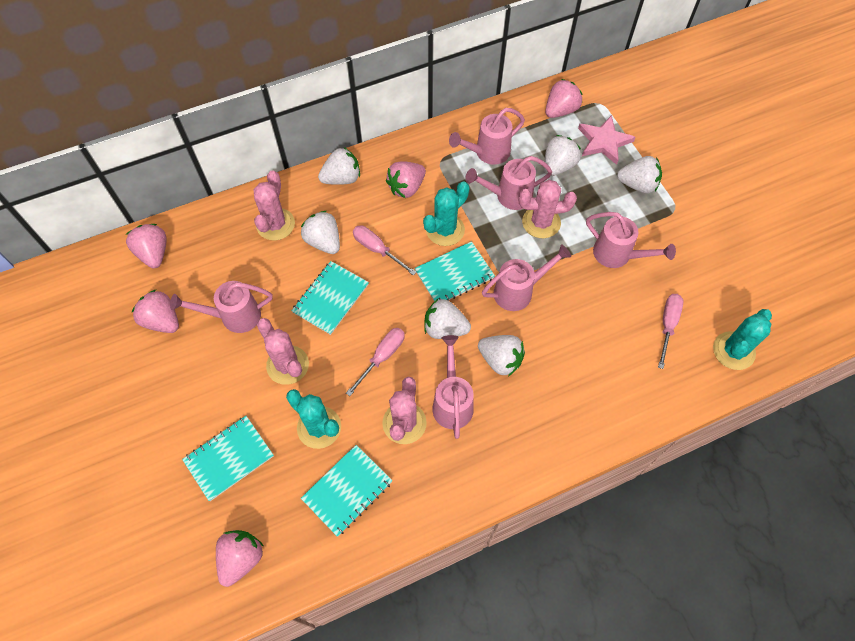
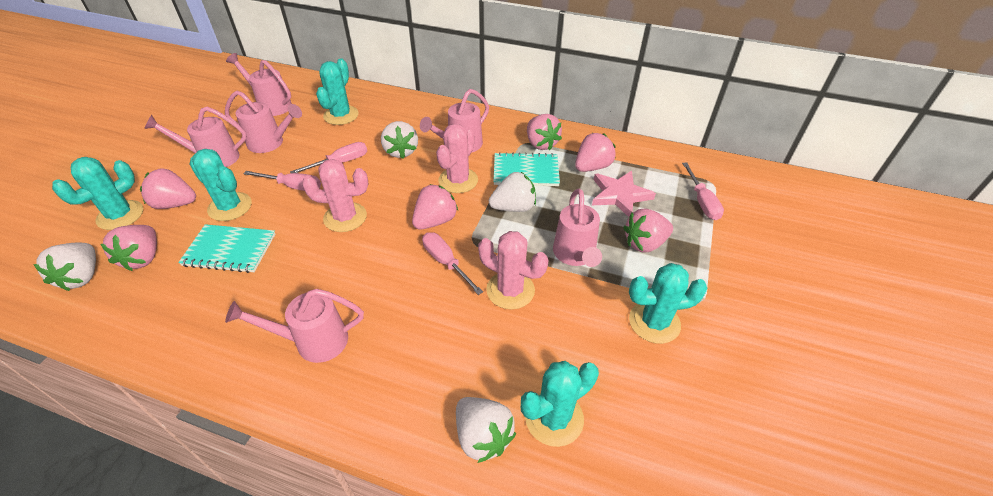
pink cactus: [253,170,295,241] [257,318,309,385] [382,377,427,444] [518,180,577,238] = 4 -> [302,159,368,232] [436,124,478,193] [478,231,548,310] = 3
pink screwdriver: [346,328,405,396] [353,225,417,276] [658,294,683,369] = 3 -> [243,171,321,191] [290,142,367,173] [422,232,483,295] [682,162,724,220] = 4
pink strawberry: [126,224,167,268] [132,290,179,333] [216,530,263,587] [386,161,426,198] [545,79,582,118] = 5 -> [100,225,157,271] [140,168,196,209] [412,184,458,230] [527,114,562,150] [575,133,616,172] [623,208,673,252] = 6
turquoise cactus: [286,389,341,449] [423,181,469,246] [713,309,772,370] = 3 -> [52,157,143,230] [189,149,252,221] [316,58,359,125] [521,361,599,447] [629,263,707,344] = 5
turquoise notebook: [182,416,274,501] [291,261,369,335] [301,445,393,537] [415,241,495,301] = 4 -> [178,224,275,273] [493,152,560,186] = 2
white strawberry: [301,211,340,254] [318,147,360,185] [424,299,471,339] [478,335,525,376] [544,135,581,176] [617,156,662,193] = 6 -> [33,243,96,291] [381,121,418,159] [456,397,516,463] [489,172,536,212] = 4

